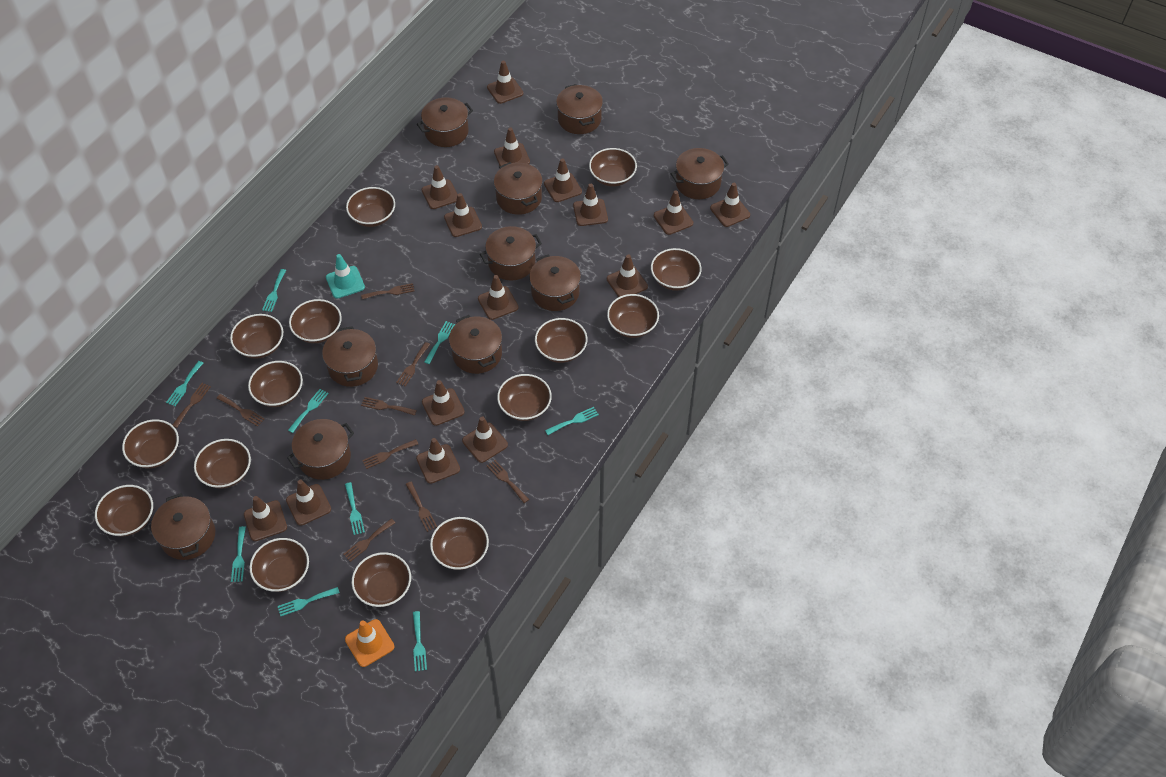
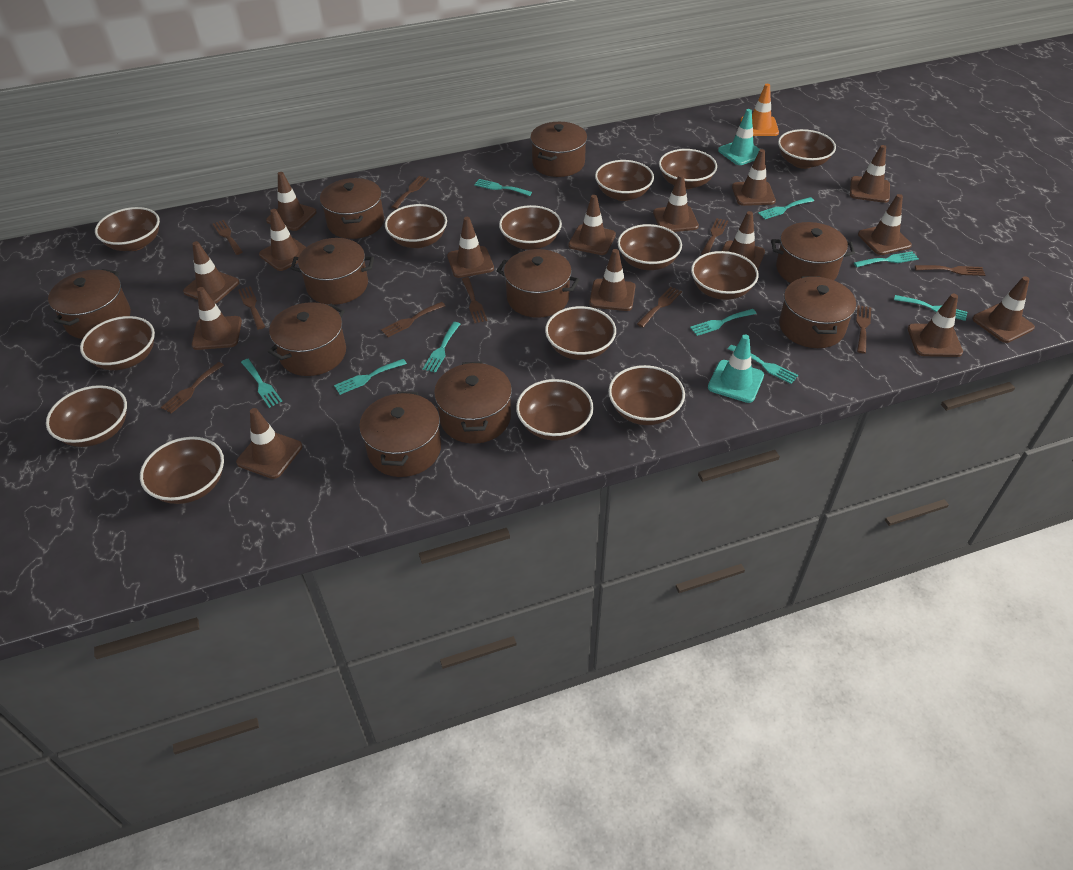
brown bowl: [95,485,153,537] [122,419,179,468] [194,439,251,489] [230,314,283,359] [248,361,303,407] [250,538,309,592] [289,299,342,343] [346,187,395,227] [352,552,411,607] [430,517,489,570] [497,374,552,421] [535,318,588,363] [589,148,637,187] [607,294,659,338] [651,248,702,291] = 15 -> [46,385,127,447] [80,316,155,370] [95,207,160,251] [140,437,224,504] [385,204,447,248] [499,205,562,250] [516,379,594,441] [545,306,616,360] [595,160,654,201] [608,365,685,425] [617,224,682,270] [659,149,717,189] [691,251,759,300] [778,129,836,169] = 14
brown fork: [173,383,211,428] [216,394,264,427] [343,518,395,562] [361,283,415,299] [361,397,417,415] [362,439,418,469] [396,342,430,387] [406,482,437,532] [487,460,529,503] = 9 -> [161,362,224,414] [213,220,243,255] [238,286,265,329] [381,302,445,337] [392,176,429,209] [462,277,487,323] [637,287,682,327] [701,218,728,255] [856,305,871,353] [915,265,985,276] = 10
turquoise traffic cone: [326,254,365,299] = 1 -> [708,334,764,403] [718,109,760,165] = 2

